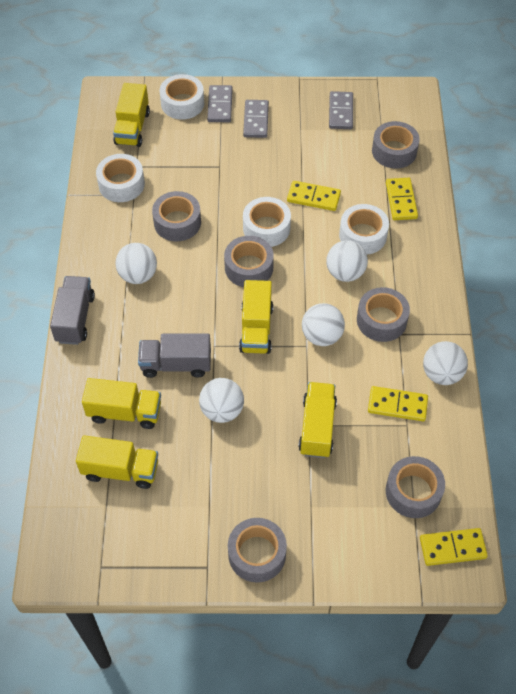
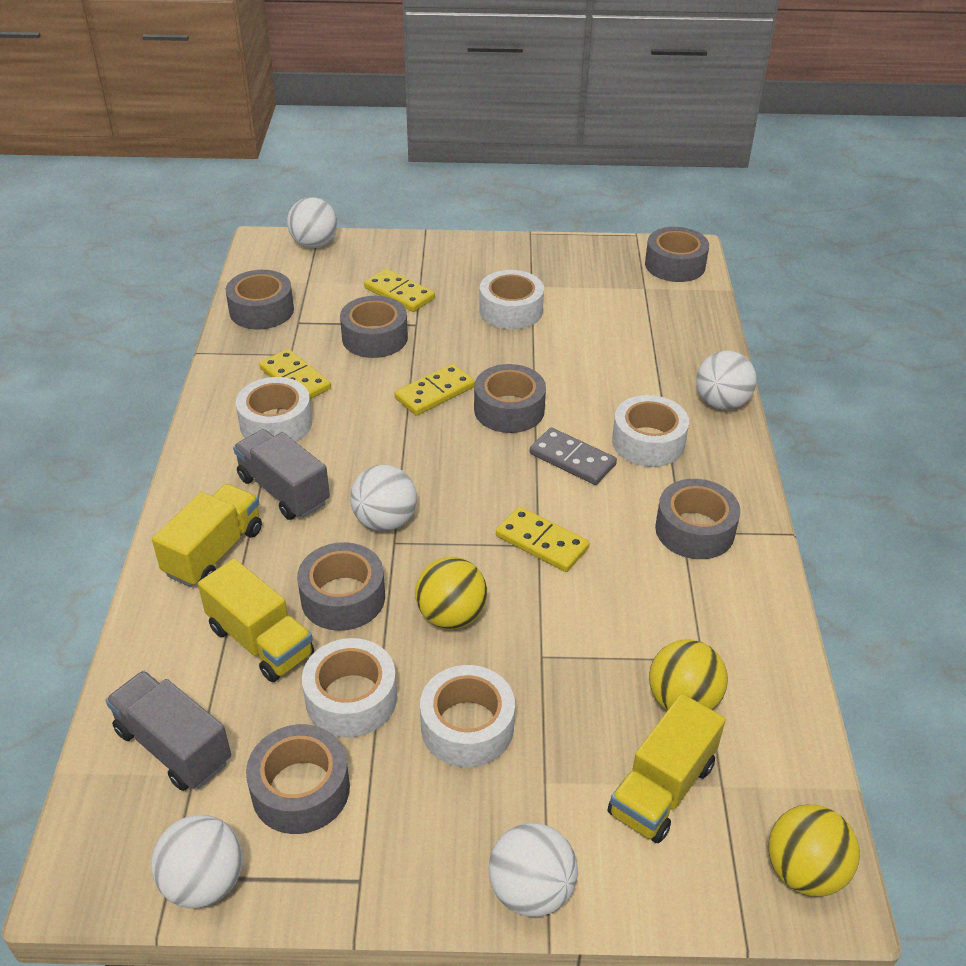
grey domino: [207,85,233,122] [243,100,269,138] [329,91,353,129] = 3 -> [530,428,617,485] = 1
grey tape: [152,191,201,242] [224,236,274,287] [228,518,287,583] [357,287,410,342] [372,121,420,169] [386,456,445,518] = 6 -> [226,270,294,329] [246,724,350,834] [297,542,385,631] [340,296,408,358] [474,364,546,433] [645,227,709,282] [655,479,740,559] = 7
white tape: [96,154,145,202] [159,74,204,120] [243,197,291,247] [339,204,389,255] = 4 -> [236,377,312,442] [302,638,397,737] [420,665,515,767] [479,270,544,329] [612,395,689,467] = 5
yellow ball: none = 0 -> [415,557,487,629] [649,640,728,711] [769,804,860,897] = 3
yellow truck: [76,435,158,489] [82,378,161,429] [113,83,150,147] [239,280,273,354] [298,382,337,458] = 5 -> [152,484,262,587] [198,559,314,682] [608,694,726,843] = 3

